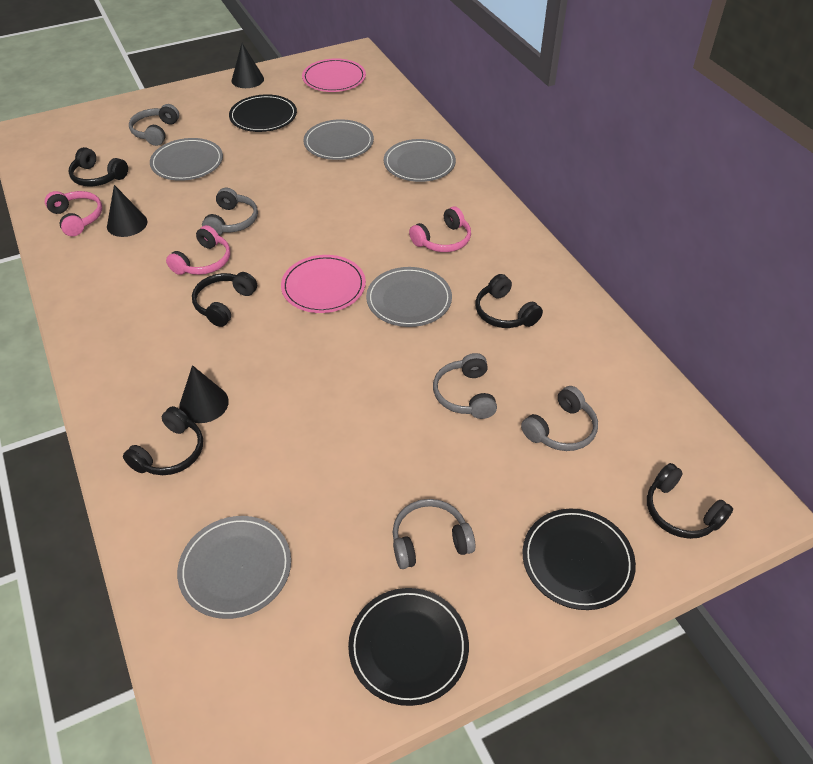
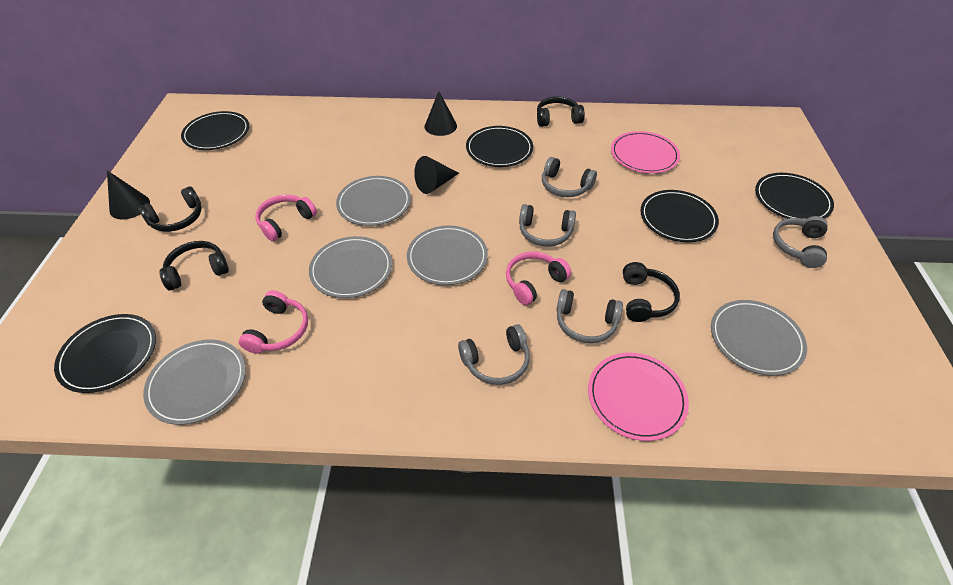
black headphones: [68,147,128,187] [123,406,203,475] [192,272,257,327] [476,274,543,328] [647,463,733,539] = 5 -> [138,186,201,232] [160,241,229,291] [537,97,585,127] [623,262,680,322] = 4
black plate: [229,94,297,132] [348,588,469,706] [522,509,636,610] = 3 -> [54,314,156,393] [181,111,249,150] [466,126,533,167] [640,190,719,243] [755,173,834,219] = 5

